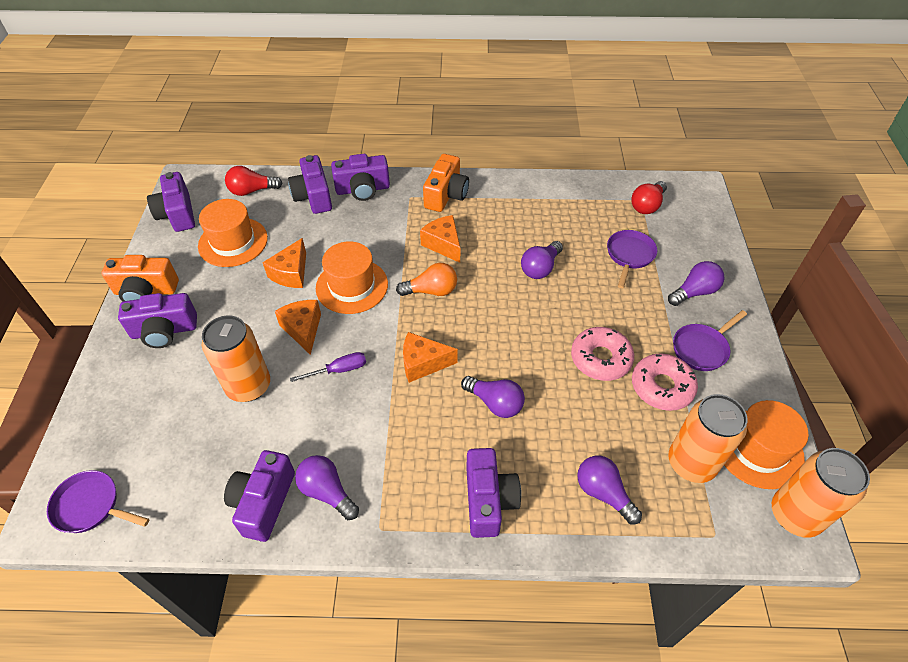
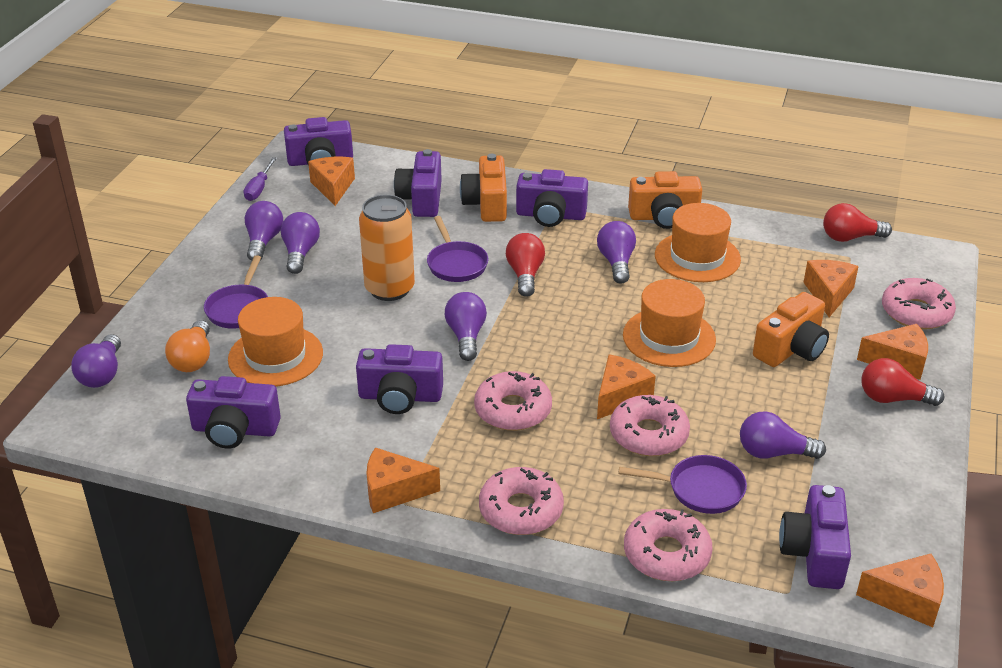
orange camera: [101,255,179,301] [423,154,469,212] = 2 -> [460,154,507,222] [628,171,702,229] [753,292,829,367] = 3
orange can: [202,315,270,402] [668,394,747,483] [772,448,870,538] = 3 -> [359,195,415,301] = 1
orange cheese: [262,238,306,288] [275,300,321,355] [403,332,458,383] [420,215,460,263] = 4 -> [308,157,355,206] [366,447,440,513] [597,354,656,419] [803,260,859,317] [856,554,944,627] [857,324,928,380] = 6
pink donut: [571,327,634,381] [632,353,698,411] = 2 -> [474,371,552,431] [479,467,564,535] [610,395,690,456] [624,509,713,581] [882,278,956,330] = 5
purple light bulb: [295,455,359,520] [461,376,525,418] [521,241,563,279] [577,456,642,524] [668,261,724,306] = 5 -> [71,334,121,388] [245,201,283,261] [281,212,320,274] [445,292,487,361] [597,221,636,284] [740,411,826,459] = 6
red light bulb: [225,166,283,196] [631,181,667,214] = 2 -> [506,233,545,297] [823,203,892,242] [862,358,944,406] = 3

